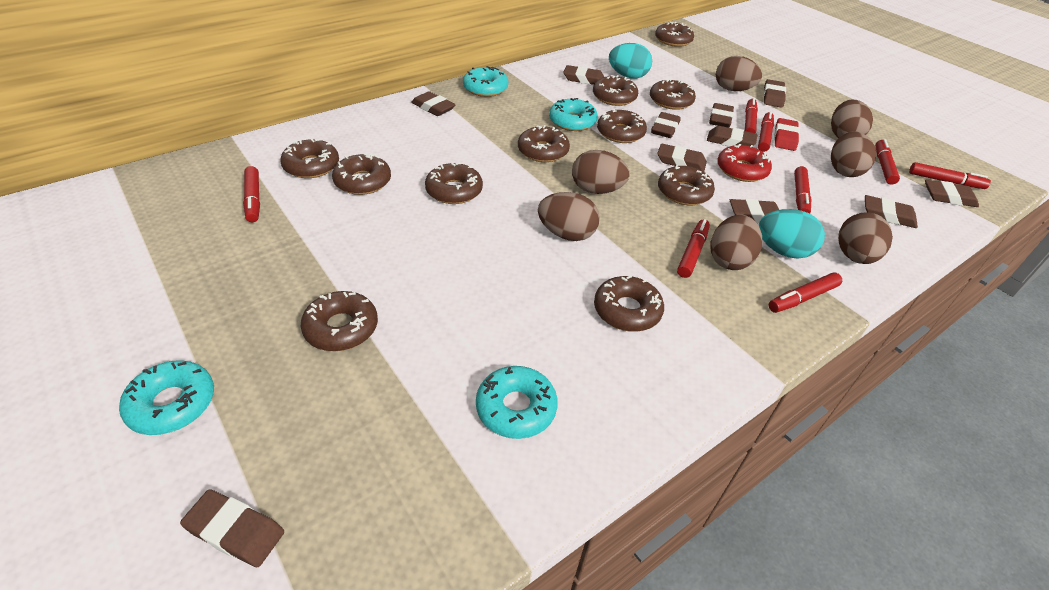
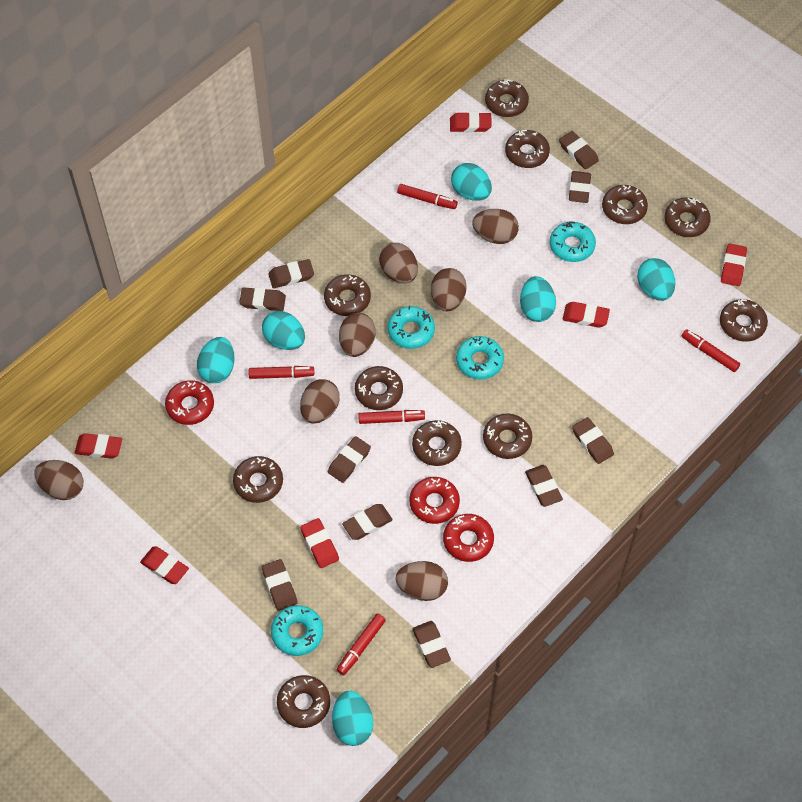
brown eraser: [180,489,284,567] [411,91,456,116] [563,65,604,85] [651,112,681,138] [657,144,707,171] [707,126,758,147] [709,103,734,128] [730,199,779,224] [763,79,786,108] [865,195,918,228] [925,180,979,207] = 11 -> [239,287,286,311] [262,559,298,611] [268,259,314,288] [328,436,371,483] [342,504,393,540] [412,621,451,668] [525,465,563,507] [559,131,599,170] [569,171,591,203] [572,417,614,464] = 10
red donut: [717,144,772,182] = 1 -> [165,380,214,425] [409,477,460,524] [443,514,494,562] = 3
red eraser: [774,118,800,151] = 1 -> [75,433,122,459] [140,546,189,584] [300,518,339,568] [450,112,492,133] [563,302,610,328] [721,244,747,286] = 6
red marker: [243,166,260,222] [677,219,710,278] [745,98,758,133] [758,111,774,152] [769,272,842,313] [794,166,811,214] [875,139,900,185] [909,162,991,189] = 8 -> [248,366,314,379] [336,614,386,675] [358,410,425,424] [397,184,458,209] [682,329,740,372] = 5
turquoise egg: [609,43,652,79] [759,209,825,258] = 2 -> [197,337,235,383] [262,311,305,350] [332,691,373,746] [451,163,492,201] [520,276,556,322] [637,258,675,301] = 6

